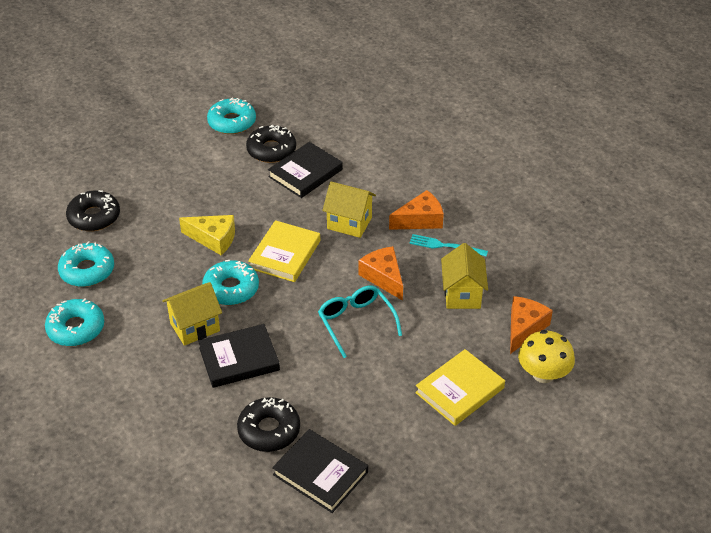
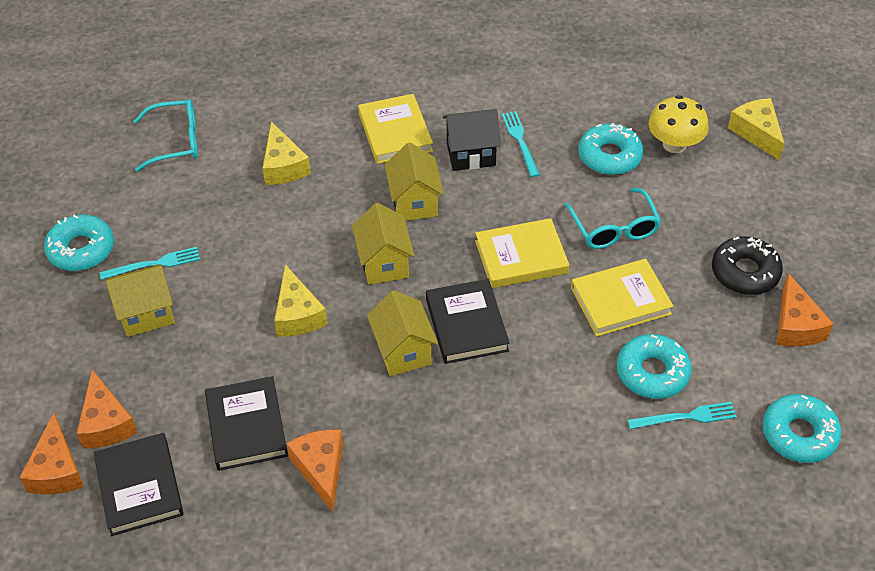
black donut: [66,190,120,231] [237,397,300,452] [246,125,296,163] = 3 -> [712,236,783,295] = 1
black house: none = 0 -> [443,109,501,171] = 1
orange cheese: [358,246,403,301] [389,190,444,230] [510,296,553,354] = 3 -> [19,413,84,494] [76,370,138,449] [286,429,343,512] [776,273,833,346] = 4
turquoise fork: [409,234,488,256] = 1 -> [100,247,200,280] [502,111,540,177] [628,402,737,429] = 3
turquoise glasses: [318,286,402,358] = 1 -> [133,99,198,172] [565,188,661,249] = 2
yellow book: [248,220,320,282] [415,349,505,426] = 2 -> [358,94,433,164] [475,218,569,288] [571,259,674,337] = 3
yellow cheese: [179,215,235,255] = 1 -> [262,122,311,185] [274,264,328,337] [728,98,784,161] = 3
yellow house: [162,282,222,346] [322,181,376,238] [441,243,488,309] = 3 -> [106,264,175,337] [352,203,415,285] [367,290,438,376] [385,142,444,221] = 4

